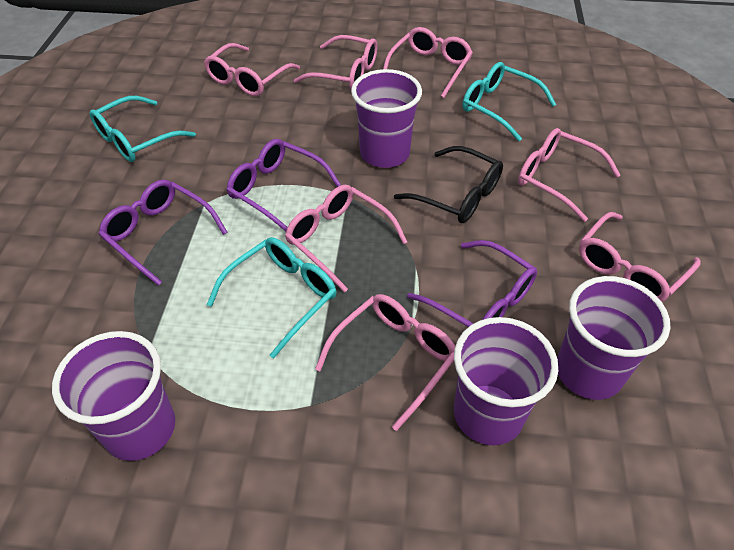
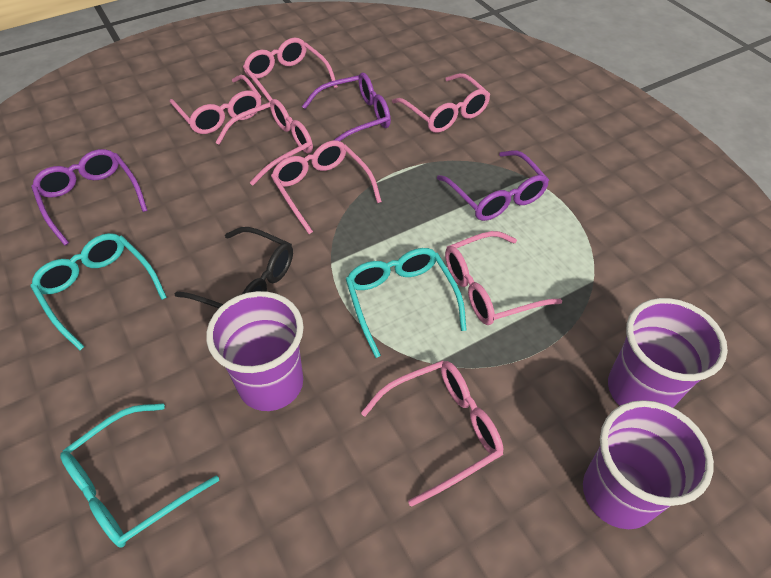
purple cup: [52,331,175,461] [351,69,422,168] [454,317,558,445] [557,276,670,400] = 4 -> [206,291,304,411] [583,400,714,529] [608,298,728,408] = 3

